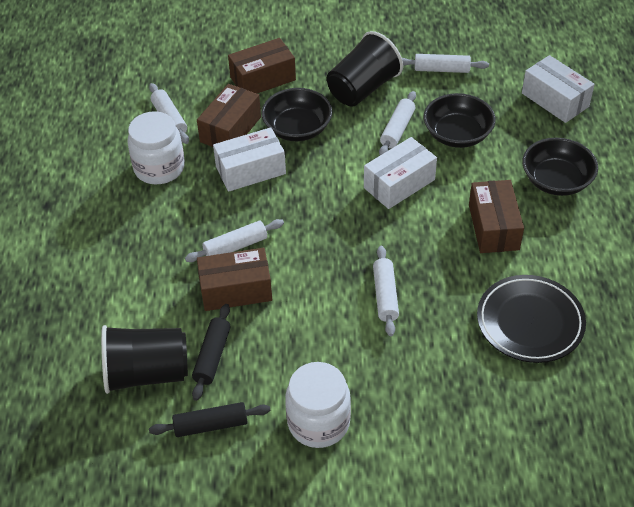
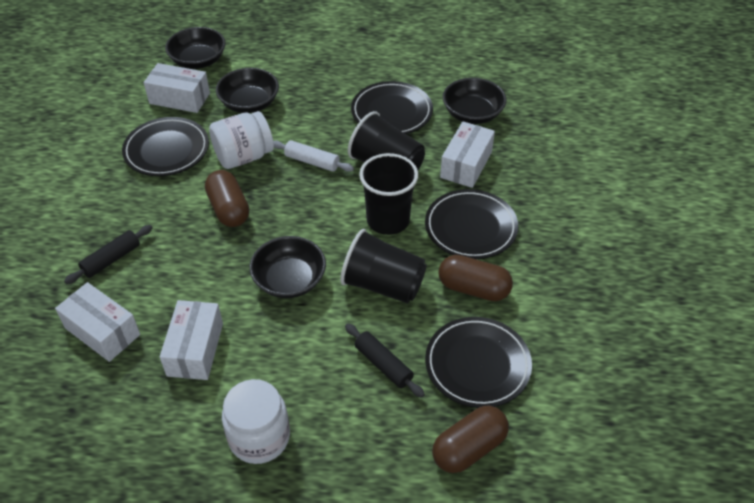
black bowl: [261,88,332,141] [424,93,496,148] [522,138,598,196] = 3 -> [165,27,226,69] [216,68,279,113] [249,236,326,298] [443,78,506,124] = 4
black cup: [101,325,188,394] [327,31,403,107] = 2 -> [340,229,427,303] [348,111,425,170] [359,153,418,235] = 3
black plate: [477,275,586,363] = 1 -> [122,117,209,176] [351,81,433,134] [425,189,518,259] [425,317,532,408] = 4
brown box: [197,84,261,147] [197,248,272,311] [228,38,296,93] [469,180,524,253] = 4 -> none = 0
brown capsule: none = 0 -> [205,170,249,227] [432,405,509,473] [438,255,513,301] = 3
white box: [213,127,286,192] [364,137,437,209] [522,55,595,123] = 3 -> [55,282,140,362] [144,63,210,113] [160,300,223,380] [440,121,495,188] = 4
white rolling pin: [149,83,189,144] [185,219,284,262] [373,246,399,336] [379,91,416,155] [402,54,489,73] = 5 -> [273,140,354,172] = 1

